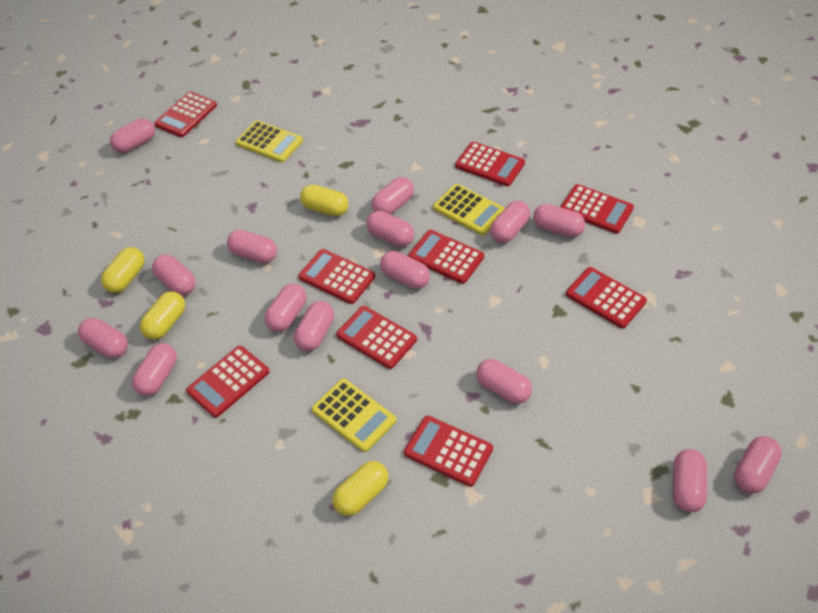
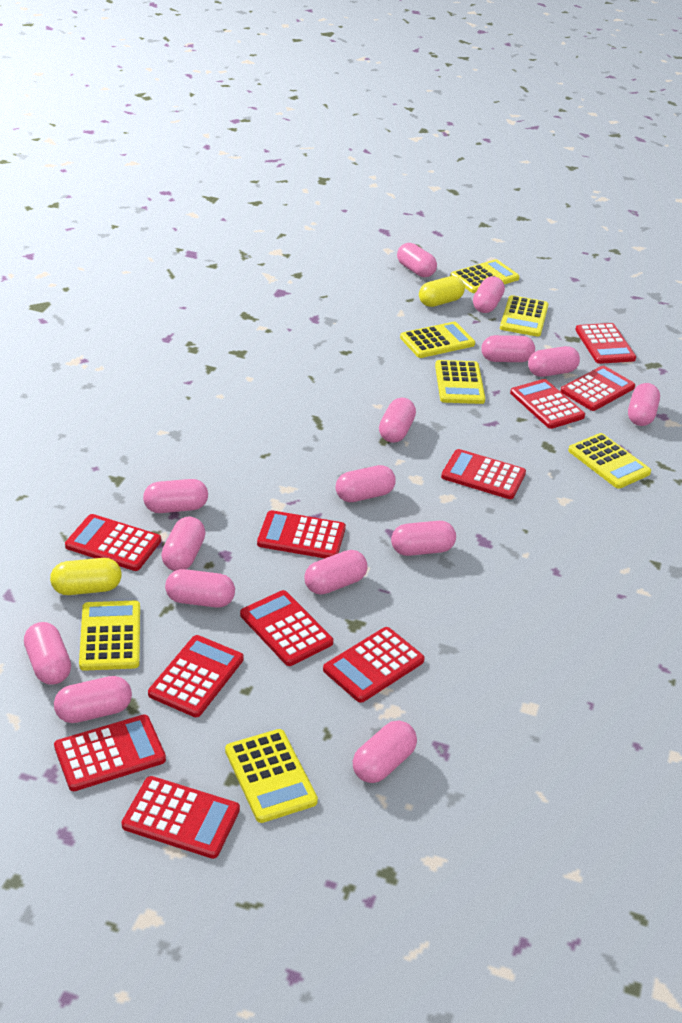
red calculator: [154,92,217,137] [186,346,269,418] [298,249,375,304] [336,306,417,369] [404,416,493,487] [408,230,484,284] [455,142,525,186] [561,184,634,234] [566,267,647,328] = 9 -> [54,715,166,791] [65,514,161,571] [121,776,240,859] [148,635,243,717] [240,590,333,666] [257,510,346,558] [323,627,425,703] [441,449,526,499] [510,379,585,429] [560,366,635,411] [575,323,636,364] = 11
yellow calculator: [236,120,303,163] [312,379,396,452] [433,184,505,235] = 3 -> [79,601,140,671] [225,729,318,823] [400,322,475,358] [435,360,485,404] [451,259,520,293] [500,295,548,337] [568,433,651,489] = 7
yellow capsule: [101,247,145,293] [140,292,185,340] [300,185,348,216] [332,461,388,516] = 4 -> [50,558,122,595] [419,276,465,307] = 2

